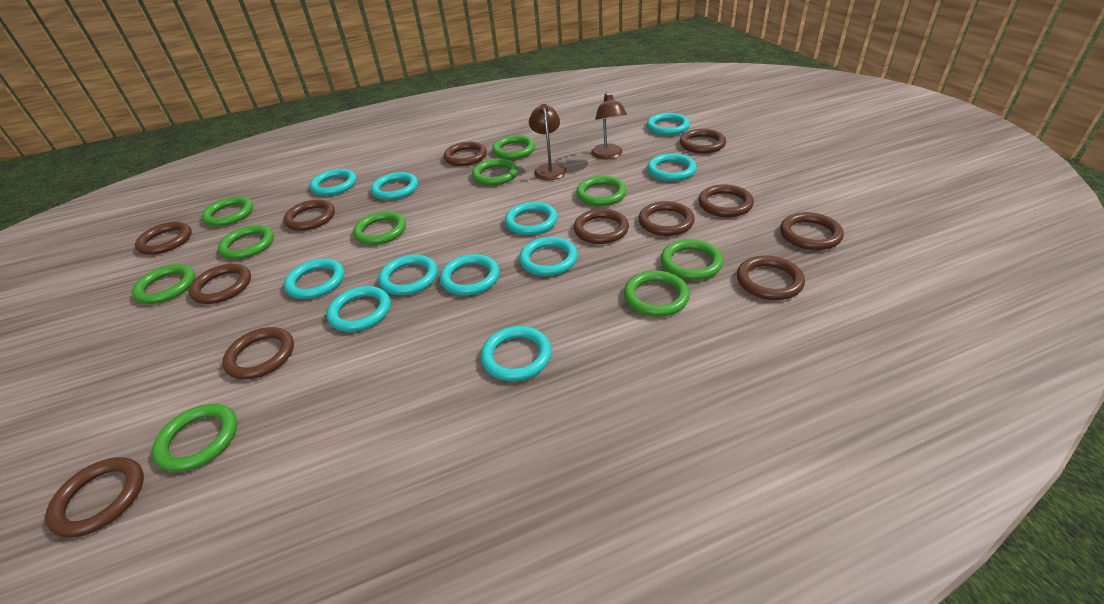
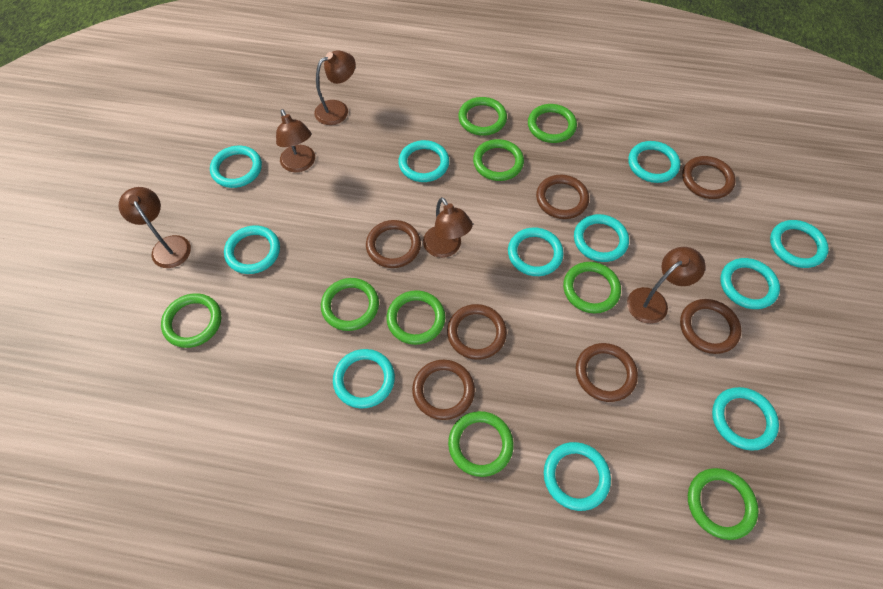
brown lamp: [529,104,566,180] [591,92,627,159] = 2 -> [118,187,191,268] [276,109,315,172] [314,50,356,125] [423,197,473,258] [627,247,705,324] = 5
brown ring: [45,457,144,538] [135,222,192,255] [189,264,251,304] [222,327,294,380] [283,200,335,231] [444,142,487,166] [574,209,629,244] [638,201,695,236] [680,129,726,154] [698,184,754,217] [737,255,805,300] [780,212,844,250] = 12 -> [366,220,421,268] [412,360,475,420] [447,304,507,360] [536,175,589,219] [576,343,638,402] [680,299,741,354] [682,156,736,199] = 7
green ring: [132,264,195,304] [152,404,237,472] [202,196,253,226] [218,225,274,259] [353,211,406,245] [472,158,518,186] [492,135,535,160] [576,176,627,206] [624,271,690,317] [661,239,723,280] = 10 -> [161,293,221,348] [321,278,379,331] [386,290,445,345] [448,411,514,477] [458,97,507,136] [473,139,524,181] [528,104,577,143] [563,262,621,314] [688,468,758,540] = 9

